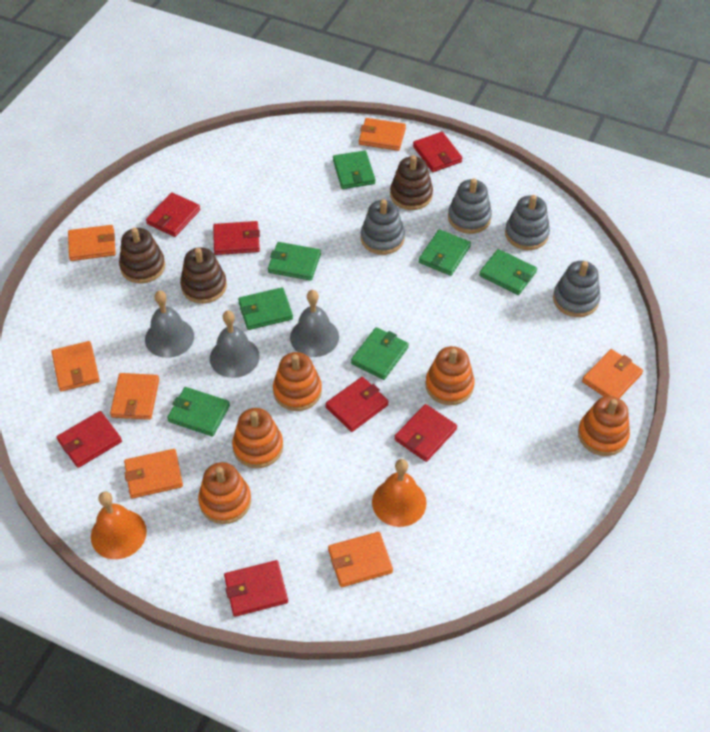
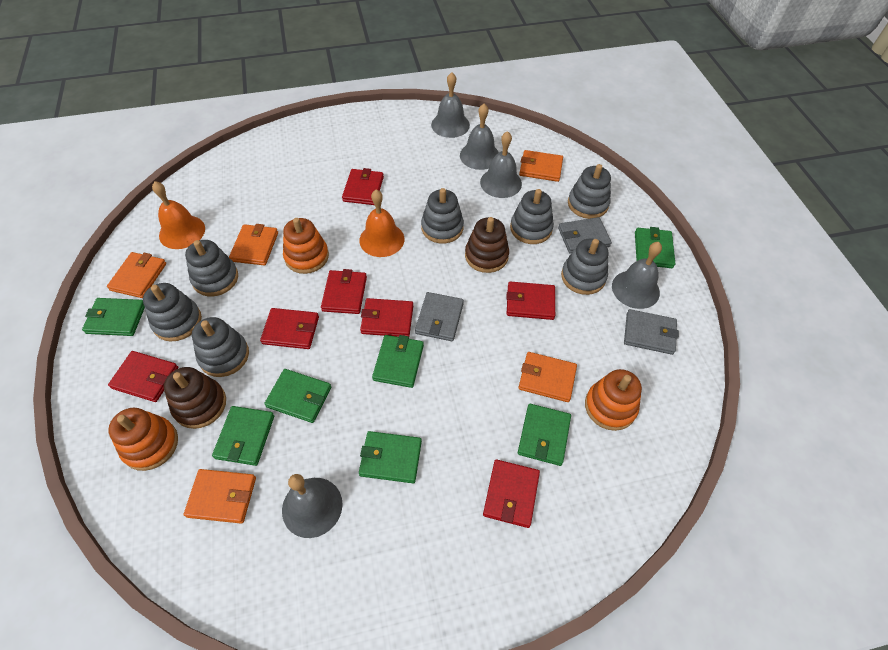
brown stacking toy: [119,228,165,283] [180,247,227,304] [390,155,433,210] = 3 -> [164,367,226,429] [465,217,509,273] = 2
grey bell: [145,290,194,358] [210,310,260,378] [290,290,339,357] = 3 -> [282,474,343,538] [431,72,470,138] [460,104,499,170] [480,131,522,198] [612,242,662,309] = 5
grey stacking toy: [361,199,405,255] [448,179,492,234] [505,195,550,250] [553,261,600,317] = 4 -> [143,283,202,341] [185,240,238,296] [192,317,249,377] [421,188,464,244] [510,189,554,244] [561,238,608,295] [568,164,611,219] = 7
grey wallet: none = 0 -> [415,292,464,341] [558,217,612,253] [624,309,679,355] = 3
orange stacking toy: [198,462,251,524] [232,408,283,468] [273,352,322,411] [425,346,474,405] [578,396,630,456] = 5 -> [108,408,178,471] [283,218,329,274] [585,369,642,431] = 3
orange wallet: [51,341,100,392] [68,225,116,261] [110,373,159,420] [124,449,183,499] [328,532,393,587] [359,118,406,151] [582,349,643,398] = 7 -> [107,252,166,298] [184,469,256,523] [229,224,278,265] [518,352,577,402] [519,150,563,182] = 5

